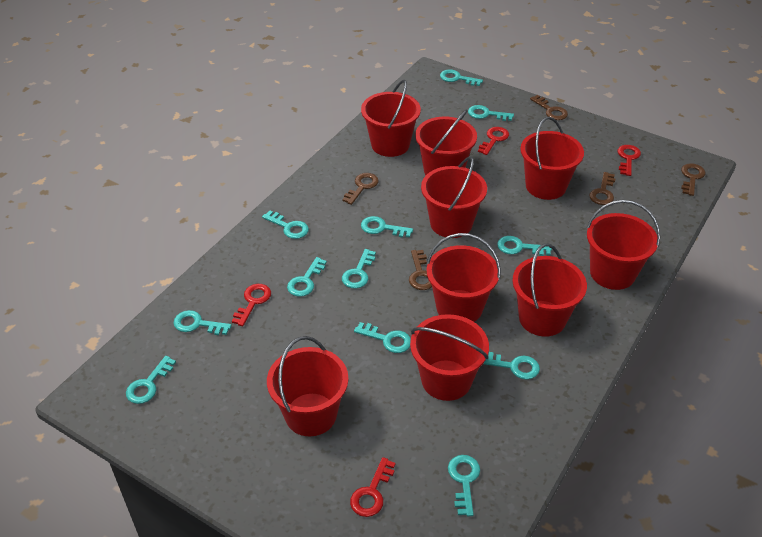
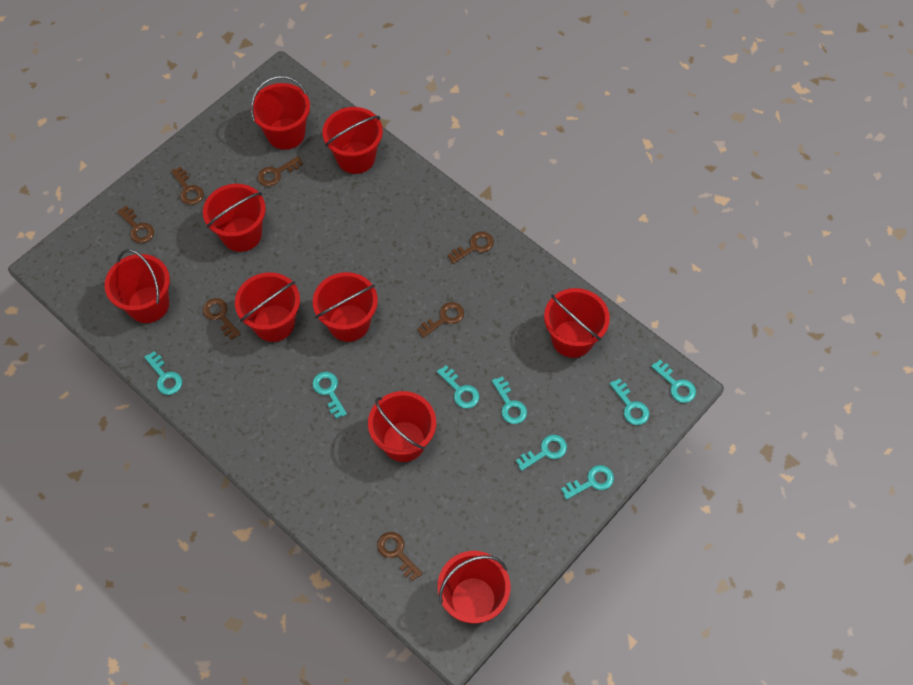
brown key: [342,173,379,205] [409,250,432,290] [530,95,568,120] [589,172,615,205] [681,163,706,196] = 5 -> [117,206,154,243] [171,166,204,205] [203,298,241,340] [258,156,303,186] [377,532,423,581] [417,302,464,338] [447,232,494,264] = 7
red key: [232,284,271,326] [350,457,395,517] [478,127,509,155] [618,145,641,176] = 4 -> none = 0
turquoise key: [126,356,176,404] [174,310,232,335] [262,211,309,239] [287,257,327,297] [342,249,376,289] [354,322,411,353] [361,216,413,238] [440,69,483,86] [448,455,480,516] [468,105,514,121] [483,352,540,380] [497,236,552,256] = 12 -> [144,351,182,395] [312,372,347,419] [437,365,479,409] [492,376,527,424] [516,435,567,471] [561,465,614,500] [610,378,649,425] [651,360,696,403] = 8

